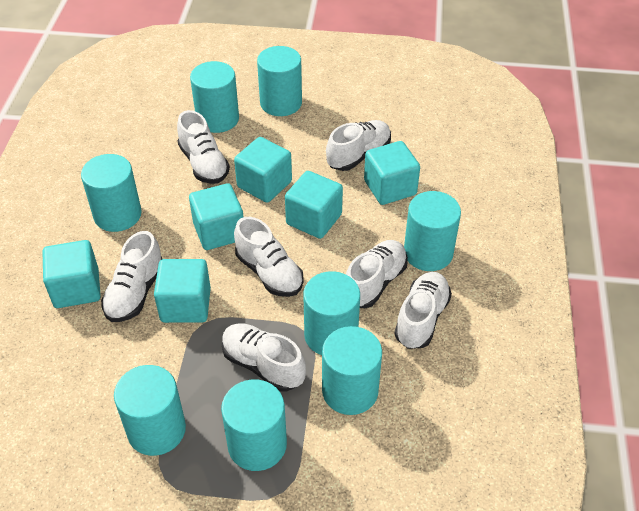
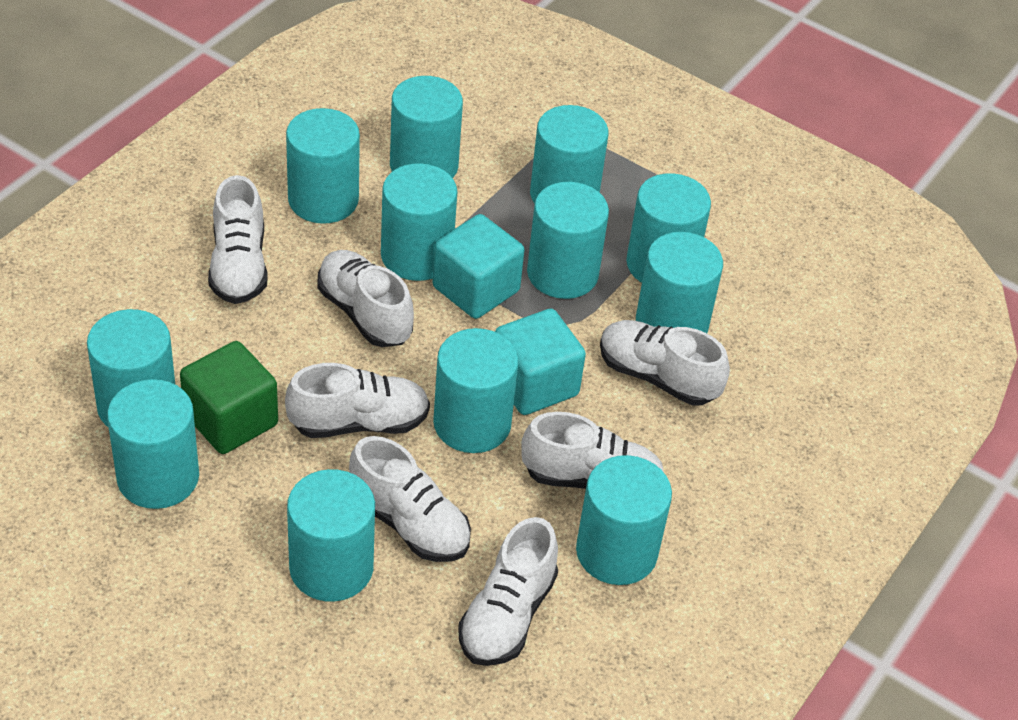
green cube: none = 0 -> [180,341,278,454] = 1
turquoise cube: [43,240,101,308] [154,259,211,323] [189,183,243,250] [234,137,292,203] [285,171,343,239] [364,141,420,205] = 6 -> [432,214,524,319] [495,309,586,415] = 2
turquoise cylinder: [81,154,142,232] [114,365,186,456] [190,61,239,133] [221,379,287,471] [257,46,302,116] [303,271,360,355] [322,326,382,415] [404,191,461,271] = 8 -> [87,309,175,427] [107,379,199,509] [286,108,360,224] [287,469,375,602] [381,163,457,281] [390,76,463,178] [433,328,519,453] [527,182,609,299] [530,105,609,204] [576,455,672,585] [626,173,711,283] [636,232,723,333] = 12

